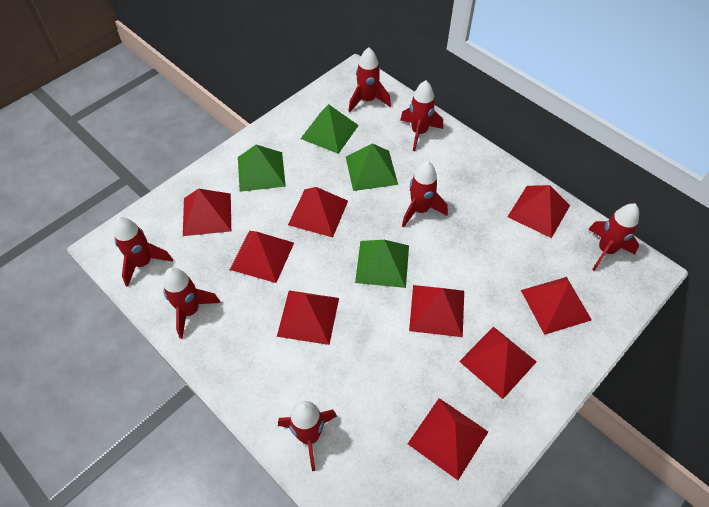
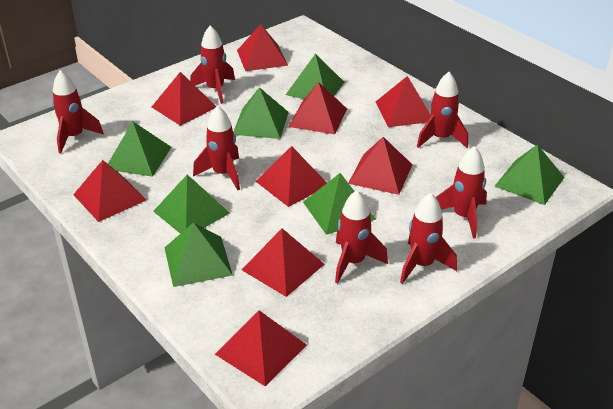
green pyramid: [238,145,286,192] [300,104,359,154] [346,143,398,191] [355,240,409,288] = 4 -> [108,121,171,177] [153,174,230,234] [164,222,233,287] [233,87,289,139] [286,54,344,99] [303,173,376,235] [495,144,565,205] = 7

